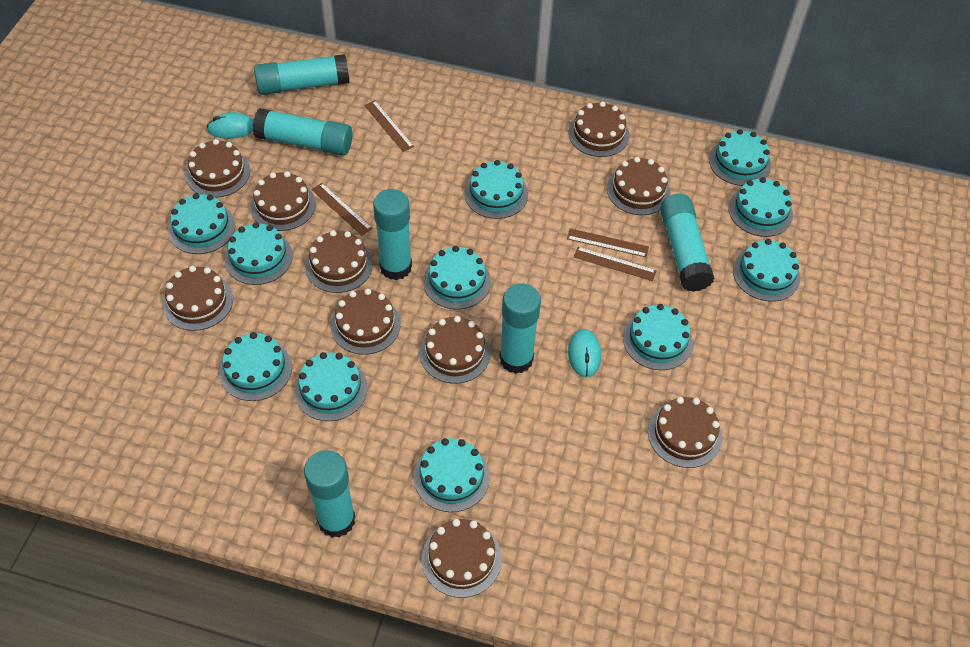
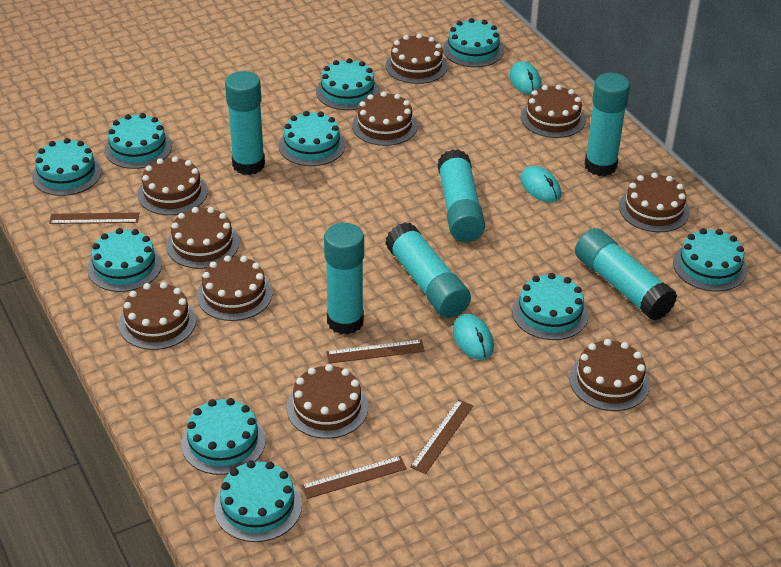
turquoise cake: [168,193,235,254] [219,332,292,401] [225,222,293,285] [294,352,368,421] [414,438,490,512] [423,246,491,309] [464,160,528,219] [623,304,693,370] [709,129,771,186] [728,177,793,237] [733,239,800,302] = 11 -> [32,138,102,196] [87,228,162,292] [104,113,172,169] [181,398,266,475] [214,460,302,542] [279,111,345,166] [316,58,380,110] [443,18,504,67] [512,273,589,340] [673,228,747,292] = 10
turquoise mouse: [207,112,254,139] [568,329,601,378] = 2 -> [453,314,494,360] [510,61,541,95] [520,166,561,202] = 3

